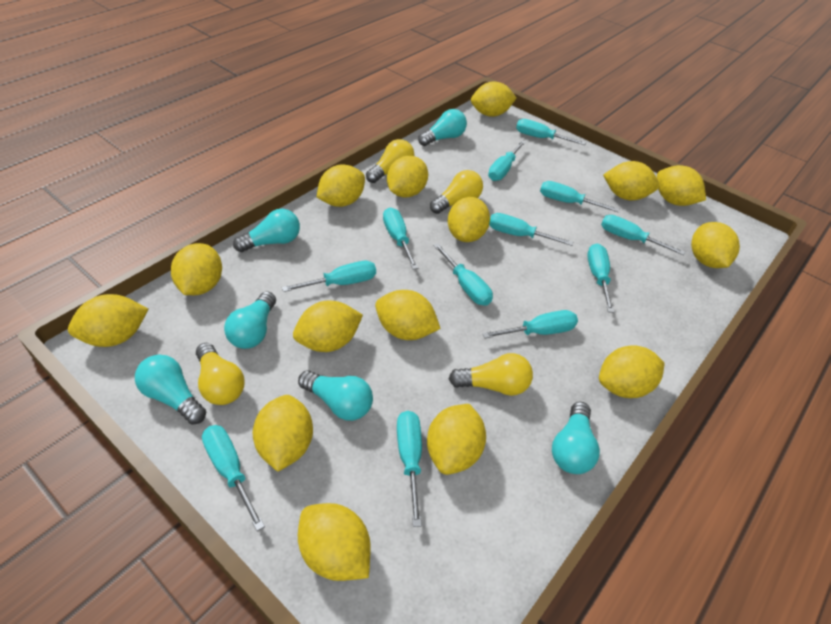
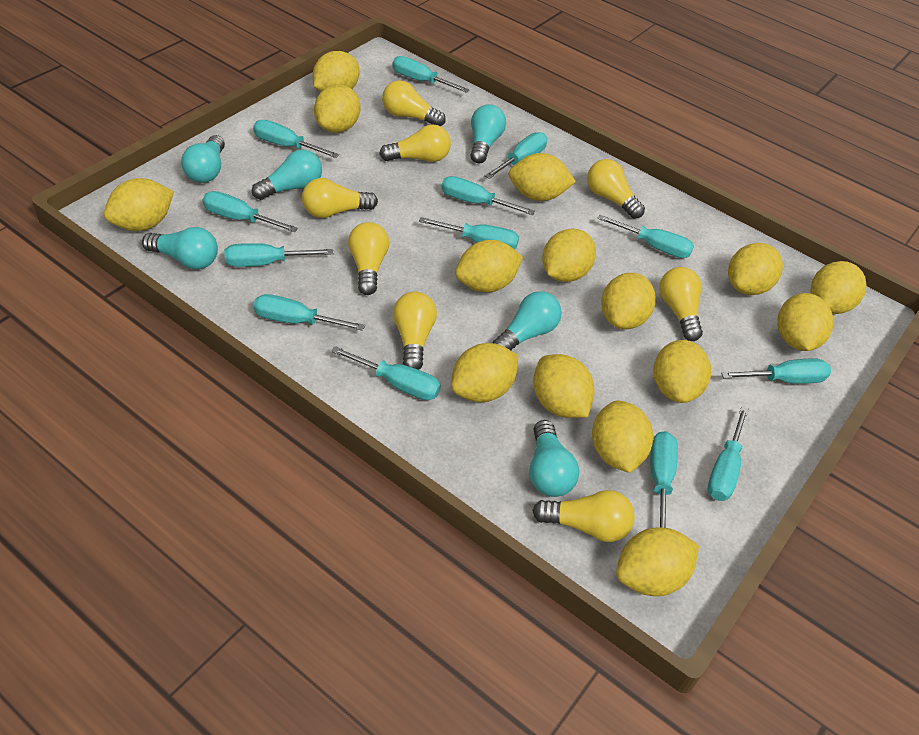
turquoise screwdriver: [202,425,265,531] [282,261,376,292] [383,208,418,270] [397,411,422,527] [433,243,493,306] [483,310,578,338] [488,140,526,181] [489,213,573,246] [516,119,586,145] [540,181,620,212] [587,244,614,313] [601,215,685,255] = 12 -> [203,191,298,232] [224,243,333,267] [253,120,339,158] [253,294,365,331] [331,346,441,400] [392,56,469,93] [419,217,519,249] [441,176,535,215] [485,132,547,179] [597,215,694,258] [651,431,678,528] [708,406,749,501] [721,358,831,384] = 13
yellow light bulb: [196,343,245,405] [366,139,414,183] [430,170,483,214] [449,353,533,396] = 4 -> [302,178,378,218] [348,222,389,295] [379,124,451,162] [382,80,446,126] [393,292,437,370] [532,490,635,542] [587,159,645,219] [659,267,703,341] = 8

